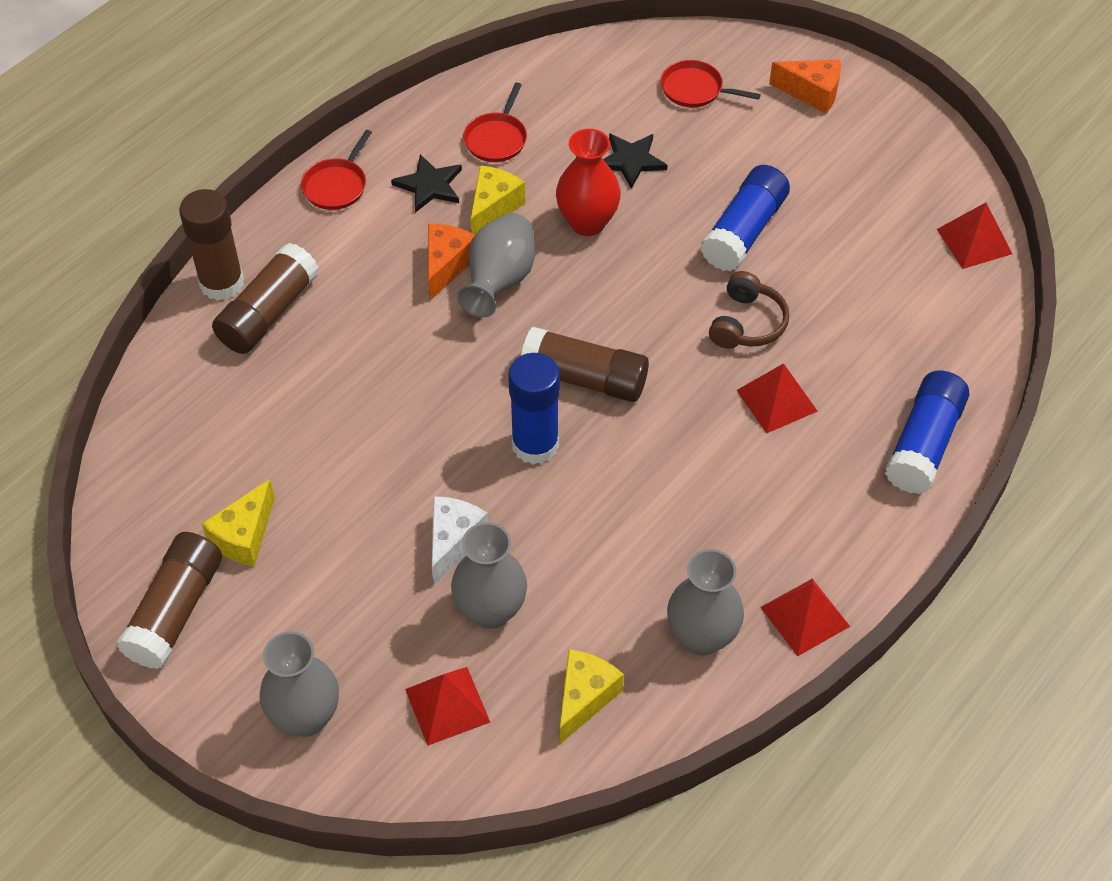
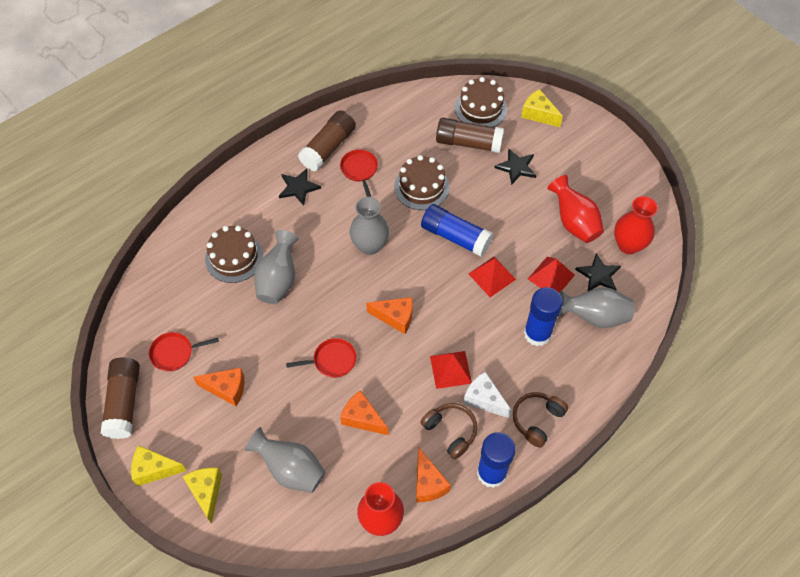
black star: [391,154,462,213] [603,133,668,189] = 2 -> [279,169,321,206] [495,148,537,185] [575,253,621,291] = 3
brown cake: none = 0 -> [205,226,263,283] [394,155,450,210] [455,77,507,127] = 3
brown glue stick: [116,532,222,669] [179,189,244,301] [212,243,319,354] [521,327,649,402] = 4 -> [100,358,140,439] [298,110,356,171] [436,118,504,153] = 3
brown headphones: [709,271,789,349] = 1 -> [421,403,478,459] [513,392,568,448] = 2
orange cheese: [428,224,475,301] [769,59,841,114] = 2 -> [193,368,244,406] [340,390,388,435] [366,297,413,334] [416,447,451,502] = 4
red pyramid: [405,667,490,746] [736,363,818,433] [760,578,850,656] [937,203,1012,269] = 4 -> [430,351,472,389] [469,256,516,297] [528,257,575,292] = 3
red vase: [556,129,621,236] = 1 -> [357,482,404,536] [547,175,604,243] [614,196,658,254] = 3

